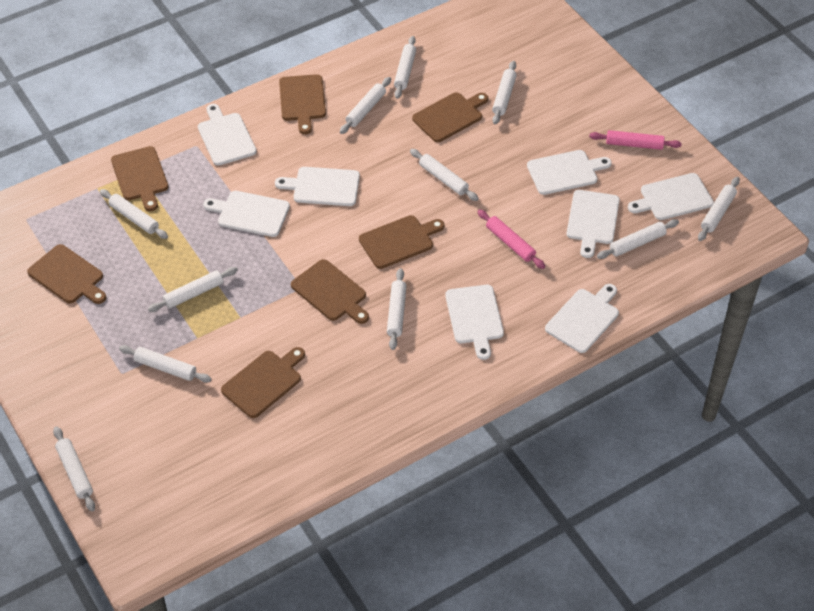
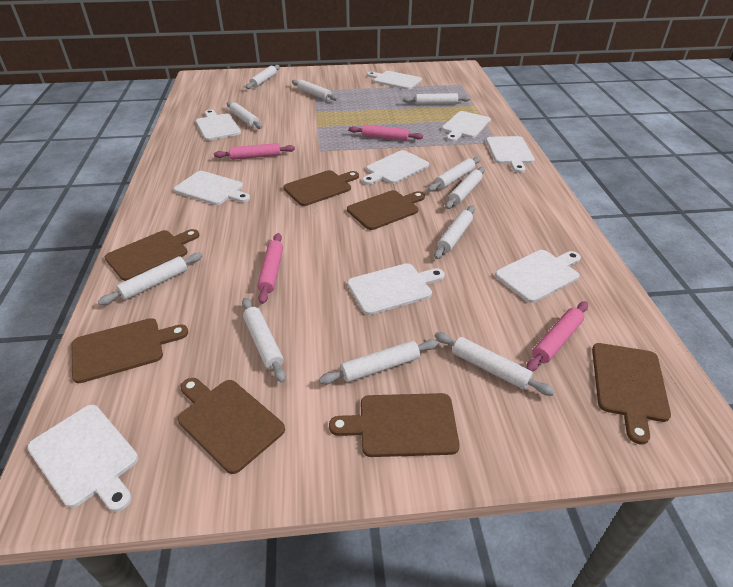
pink rolling pin: [477,209,545,269] [589,130,682,150] = 2 -> [214,143,295,160] [257,233,283,304] [349,125,423,141] [526,301,588,371] = 4
white cutting board: [198,104,257,166] [203,191,290,237] [275,167,360,206] [445,285,504,360] [527,150,612,195] [545,284,619,353] [566,190,620,258] [628,173,714,220] = 8 -> [27,405,138,512] [174,171,250,205] [196,110,241,141] [347,263,445,315] [362,150,429,185] [367,71,422,90] [442,111,491,142] [486,136,535,173] [495,250,581,303] = 9

